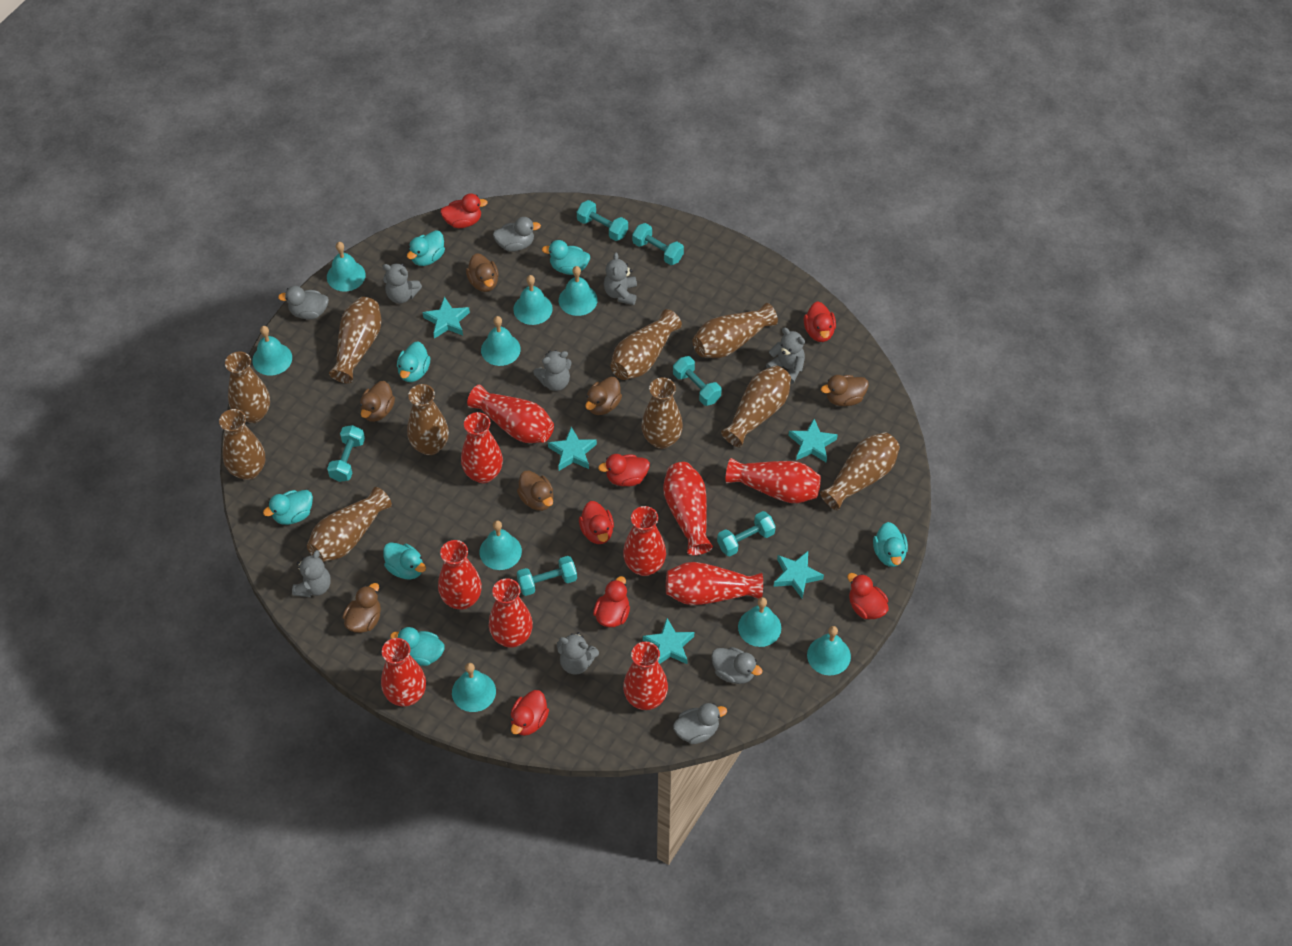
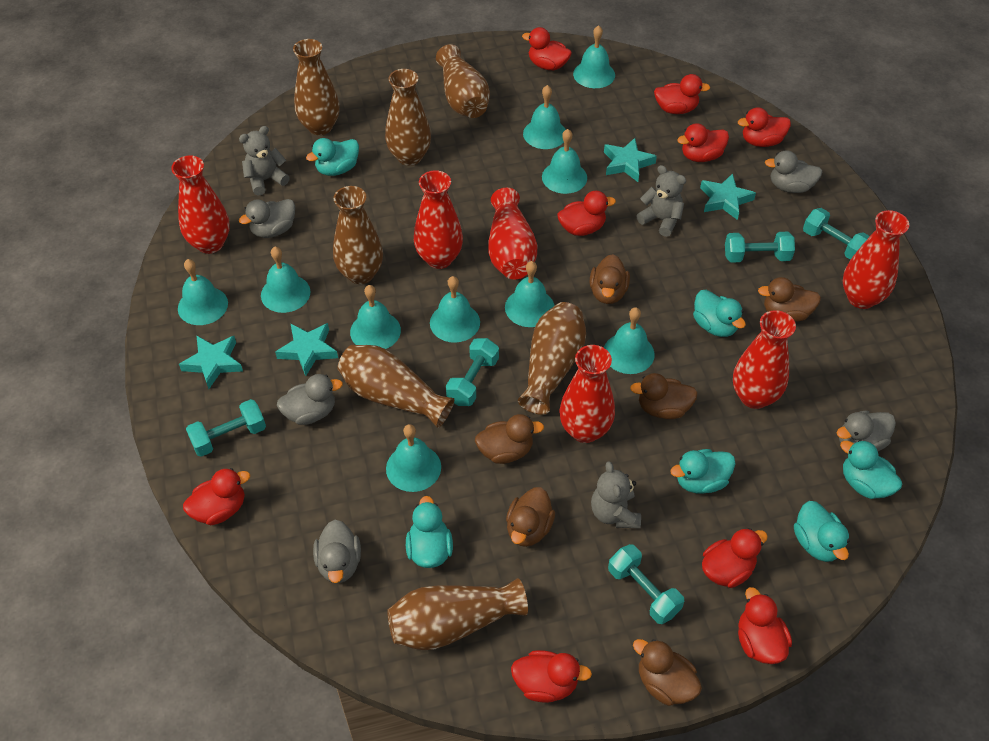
brown vase: [219,409,265,480] [225,351,270,423] [307,487,392,562] [329,297,382,383] [407,384,449,455] [610,309,682,380] [641,378,683,449] [692,303,778,358] [721,365,791,447] [820,432,900,510] = 10 -> [293,39,340,135] [333,186,383,284] [338,345,454,428] [385,69,431,166] [387,578,528,650] [436,44,490,118] [518,302,586,415] = 7
grey duck: [278,286,329,319] [493,217,541,252] [673,703,727,744] [711,647,763,684] = 4 -> [239,199,295,238] [277,374,343,425] [313,520,361,583] [765,150,823,193] [836,410,896,451] = 5
grey teddy bear: [292,550,331,597] [382,263,422,303] [533,350,571,391] [557,632,599,675] [604,252,637,305] [766,328,805,384] = 6 -> [239,126,290,196] [591,461,641,528] [636,165,686,237] = 3
red duck: [440,194,488,228] [511,690,549,736] [579,501,614,544] [593,576,630,627] [598,454,650,486] [804,301,836,342] [847,573,889,619] = 7 -> [183,468,250,525] [511,650,592,703] [522,27,572,70] [557,191,616,236] [654,74,710,114] [677,123,729,162] [702,528,768,588] [738,107,791,147] [738,587,792,664] = 9
red vase: [381,638,426,707] [438,540,482,610] [461,412,503,483] [467,385,554,443] [489,578,533,648] [623,506,666,576] [623,642,668,710] [663,462,713,555] [666,562,763,605] [726,458,821,503] = 10 -> [171,155,230,254] [414,170,463,269] [488,188,537,280] [559,345,615,443] [733,310,796,409] [843,210,909,309] = 6
turquoise bell: [252,326,292,376] [327,242,366,292] [452,663,496,712] [479,520,522,570] [481,316,521,366] [513,275,553,325] [559,266,598,316] [738,597,781,647] [807,626,851,675] = 9 -> [178,259,228,325] [261,247,311,313] [350,285,401,349] [386,424,441,492] [430,276,480,343] [505,261,554,327] [523,85,566,149] [542,129,587,194] [573,25,615,88] [604,307,655,374] = 10
turquoise duck: [263,490,313,525] [383,542,426,579] [390,627,445,666] [397,341,430,382] [407,230,445,266] [542,240,590,275] [873,522,908,567] = 7 -> [306,138,359,176] [406,496,453,568] [670,449,735,493] [693,290,746,337] [794,501,850,562] [840,440,902,499] = 6
turquoise dumbbell: [327,425,365,482] [517,556,577,596] [577,200,628,241] [632,223,684,265] [673,356,722,406] [717,511,776,556] = 6 -> [186,399,266,457] [446,338,499,406] [608,544,684,624] [725,232,795,262] [803,208,870,260] = 5
turquoise star: [422,296,470,339] [548,427,597,471] [643,618,694,664] [774,551,824,598] [788,419,838,462] = 5 -> [179,335,243,389] [275,323,338,376] [604,138,657,182] [700,173,756,220] = 4

